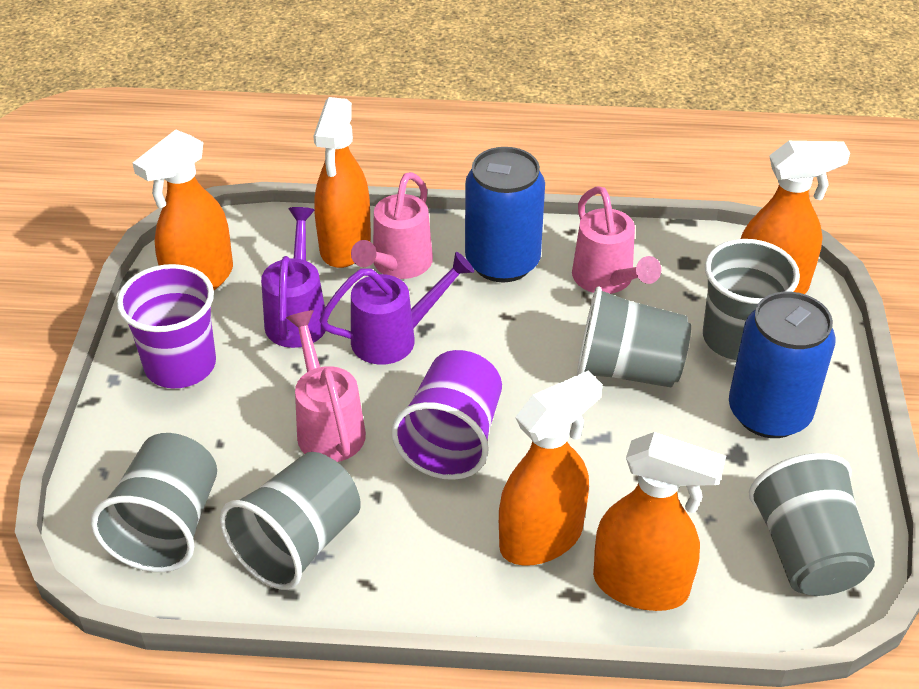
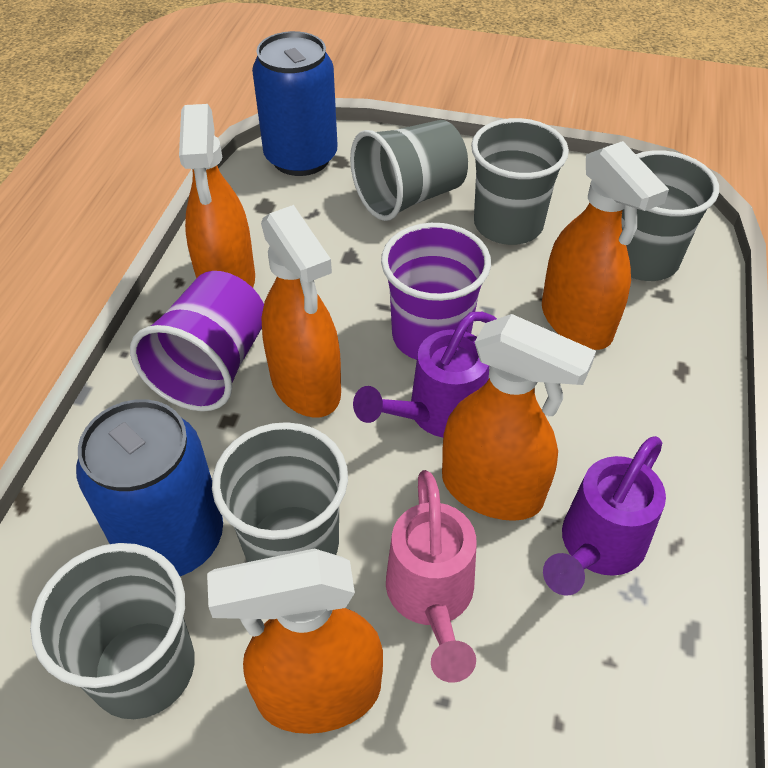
pink watering can: [286,310,366,462] [351,172,433,279] [572,186,661,294] = 3 -> [386,470,477,683] = 1

